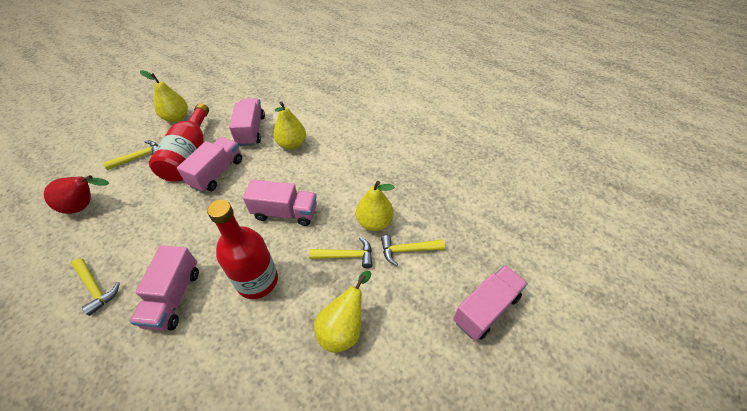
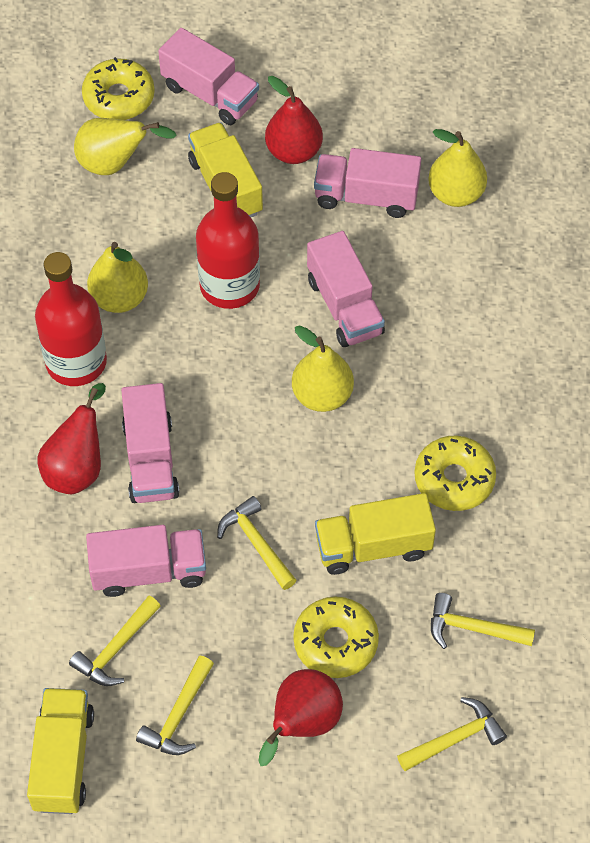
red pear: [44,175,109,214] = 1 -> [37,383,106,494] [258,669,343,766] [265,76,323,164] = 3
yellow donut: none = 0 -> [82,57,155,120] [293,596,379,678] [414,435,496,511] = 3
yellow hammer: [72,258,120,316] [103,141,158,170] [309,237,372,268] [381,235,445,266] = 4 -> [69,596,161,686] [136,656,214,755] [217,496,297,590] [397,697,507,771] [431,593,535,649] = 5
yellow truck: none = 0 -> [27,688,94,814] [188,122,263,217] [315,493,436,575] = 3

